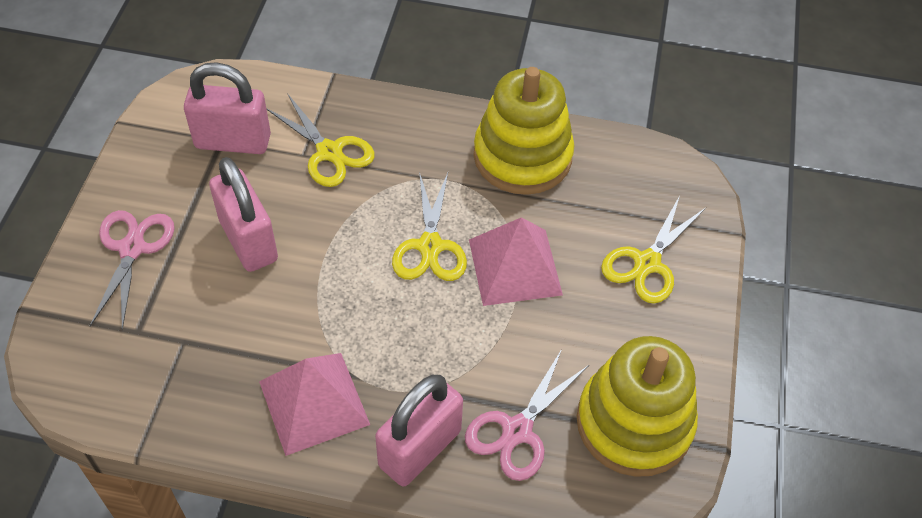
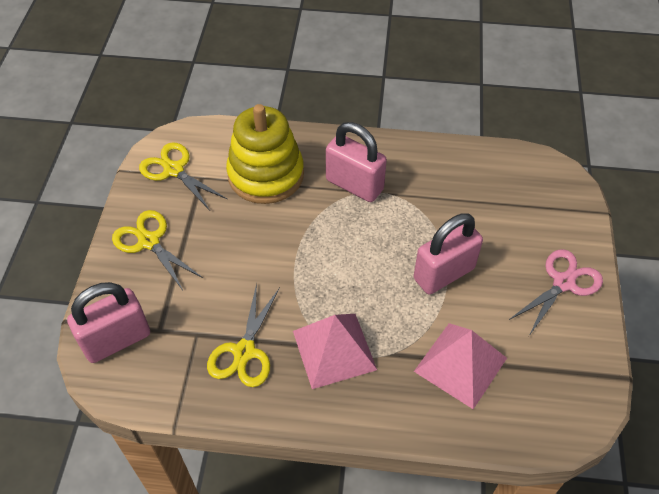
pink scissors: [90,210,175,330] [465,349,589,481] = 2 -> [509,249,603,336] = 1
yellow stacking toy: [473,67,574,195] [577,336,698,477] = 2 -> [226,104,304,204] = 1

